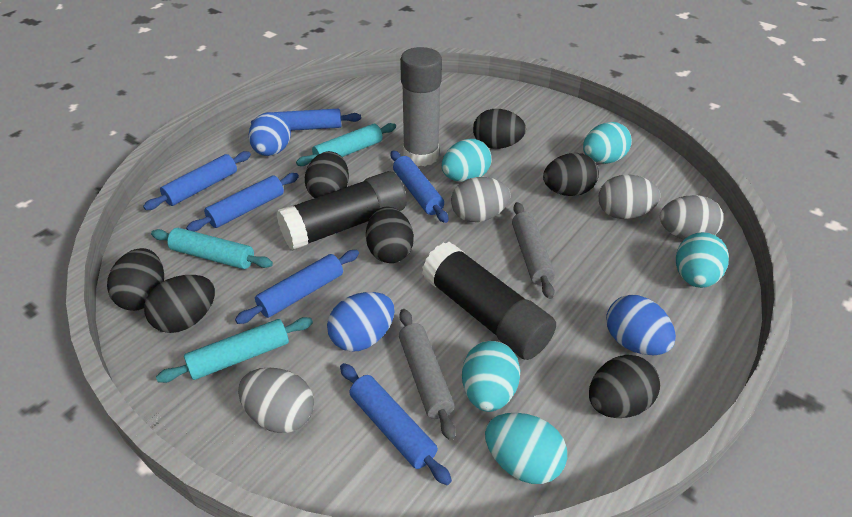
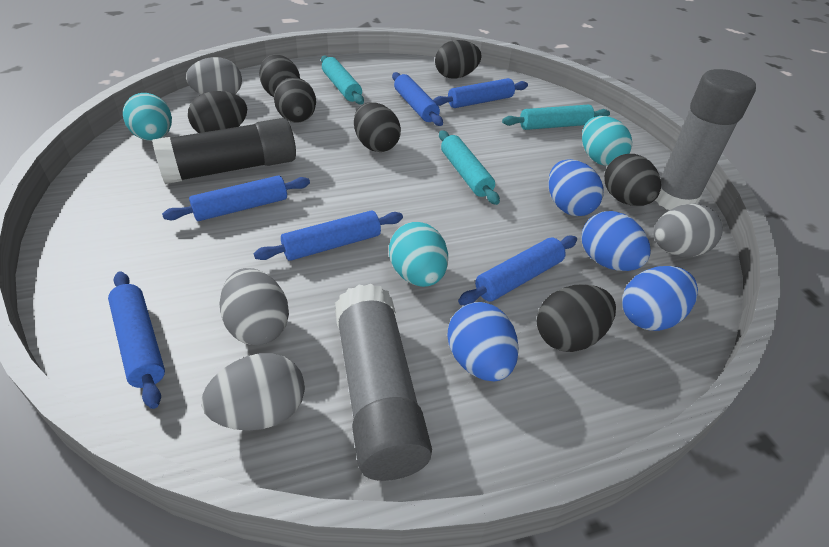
black glue stick: [277,171,407,251] [422,242,556,360] = 2 -> [152,118,296,184] = 1
blue egg: [249,112,291,156] [327,292,395,352] [606,295,676,355] = 3 -> [447,302,519,381] [548,159,604,216] [582,211,651,271] [622,266,698,331] = 4
grey glue stick: [400,47,442,166] = 1 -> [335,284,432,481] [655,69,756,210] = 2
grey rolling pin: [399,309,456,441] [512,202,555,299] = 2 -> none = 0
turquoise egg: [442,139,491,182] [462,341,520,412] [485,413,567,484] [583,122,632,164] [676,232,729,288] = 5 -> [123,93,172,141] [389,222,448,287] [582,116,632,166] = 3

